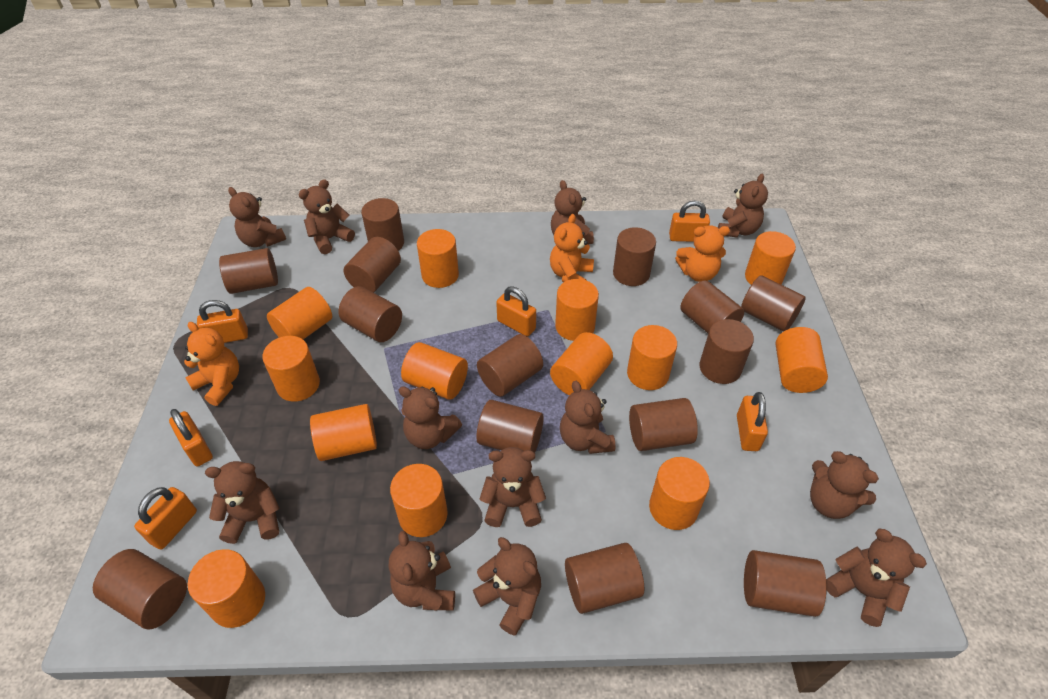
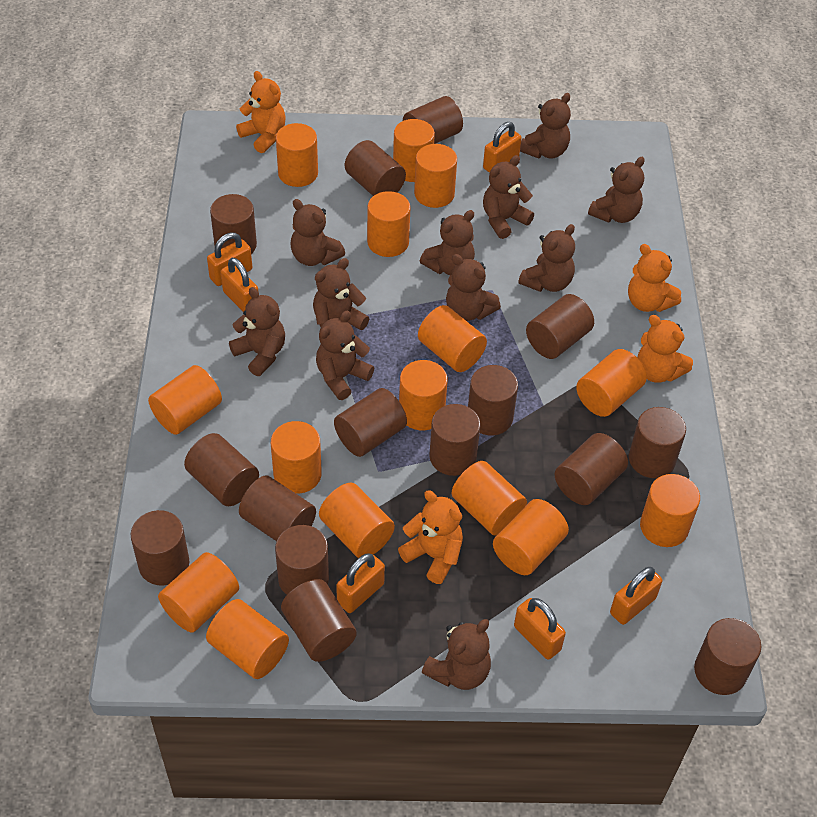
brown cylinder: [93,549,187,630] [219,248,278,294] [338,286,402,342] [344,237,401,293] [361,198,404,251] [476,400,544,453] [477,334,543,397] [565,543,644,614] [613,227,656,286] [629,398,698,451] [680,280,744,333] [700,319,754,384] [741,275,806,332] [744,550,827,617] = 14 -> [131,510,189,586] [184,433,259,506] [210,194,257,254] [239,475,316,541] [275,525,329,595] [281,579,357,662] [334,388,407,457] [345,140,406,196] [403,96,463,144] [429,404,481,476] [468,365,518,435] [526,294,594,359] [555,433,628,505] [629,407,686,478] [694,618,762,695] = 15
brown teddy bear: [205,461,280,544] [228,187,286,247] [299,179,355,254] [389,531,455,611] [399,386,462,449] [473,537,541,636] [479,447,546,527] [551,180,594,244] [560,381,615,454] [718,174,768,238] [810,451,879,519] [826,529,927,627] = 12 -> [229,287,285,376] [290,199,345,266] [313,258,369,330] [316,311,374,400] [420,210,475,275] [422,619,491,690] [446,254,501,321] [483,155,534,239] [518,224,575,292] [520,93,571,159] [588,157,644,223] = 11
orange cylinder: [188,549,265,628] [262,336,320,402] [267,287,332,339] [310,404,377,461] [390,464,448,537] [401,342,468,400] [417,229,459,288] [550,332,613,396] [555,279,599,341] [627,325,677,390] [649,457,710,530] [745,231,796,285] [776,327,828,393] = 13 -> [148,365,222,435] [158,552,239,632] [206,599,289,679] [271,421,322,494] [276,123,318,187] [319,483,395,558] [367,191,411,257] [393,119,435,182] [399,360,448,430] [414,144,457,208] [418,305,487,372] [451,461,527,536] [493,499,569,575] [576,349,647,417] [640,474,700,547] = 15
orange teddy bear: [184,322,239,406] [550,214,594,283] [675,225,730,282] = 3 -> [236,71,286,153] [398,490,463,584] [628,244,681,312] [637,315,693,382] = 4

